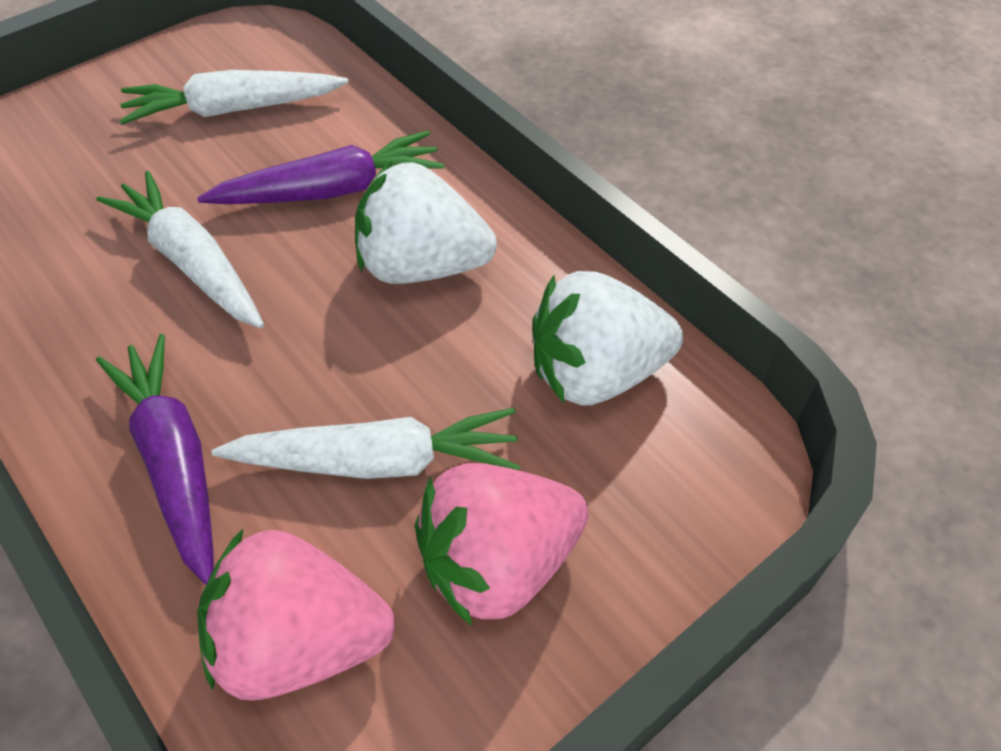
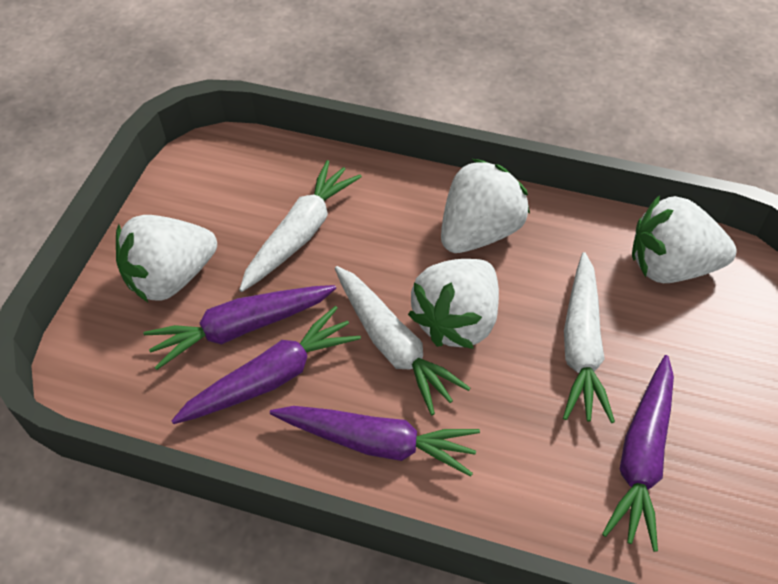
pink strawberry: [197,528,395,701] [415,463,589,626] = 2 -> none = 0
purple carrot: [96,334,214,585] [197,130,444,204] = 2 -> [144,285,336,370] [172,306,361,424] [270,406,480,477] [602,355,674,552] = 4
white strawberry: [355,161,497,284] [532,271,683,406] = 2 -> [116,215,217,302] [408,259,499,349] [441,159,530,253] [632,195,737,283] = 4

